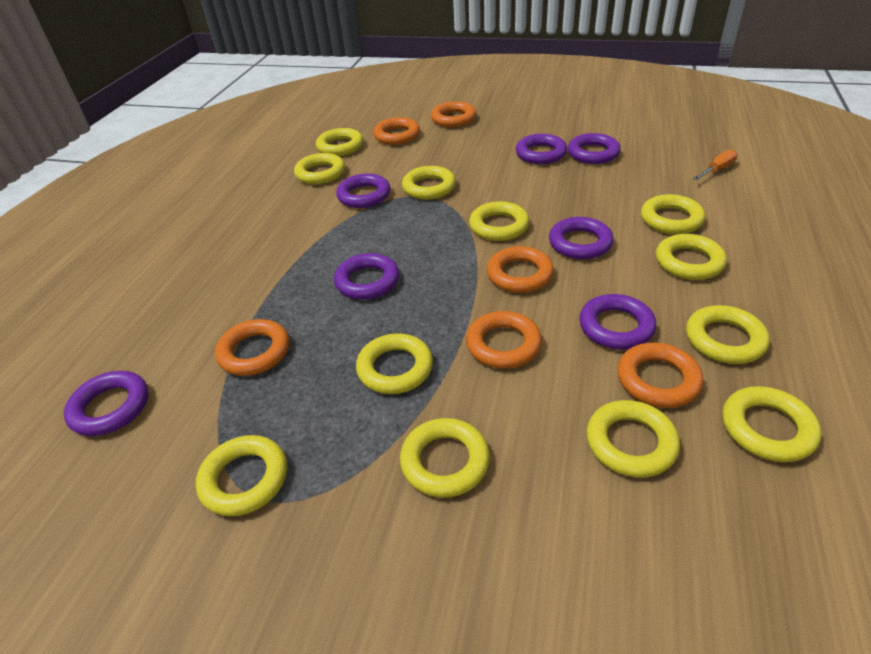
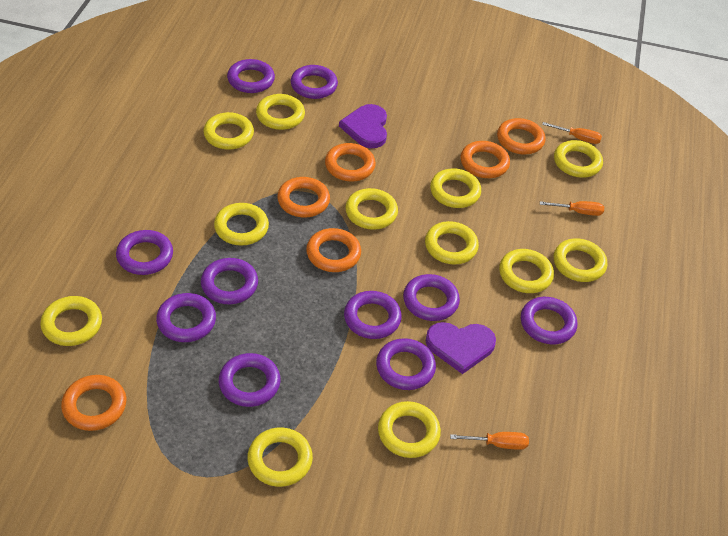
orange screwdriver: [693,149,737,180] = 1 -> [450,432,529,450] [540,201,604,216] [542,122,602,144] = 3
purple heart: none = 0 -> [339,104,387,148] [426,322,496,374] = 2
purple ring: [64,371,149,436] [334,253,399,300] [336,174,390,208] [516,134,567,164] [549,217,614,259] [568,133,621,164] [579,294,656,349] = 7 -> [116,230,173,275] [156,293,216,342] [201,258,258,304] [219,353,281,407] [227,59,275,93] [291,65,338,99] [344,291,402,339] [376,338,436,390] [403,274,460,321] [521,297,577,344] = 10

